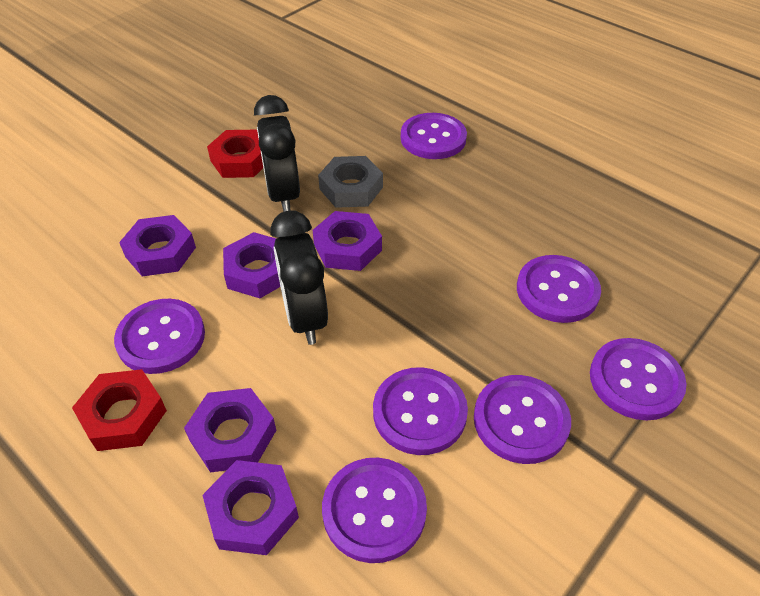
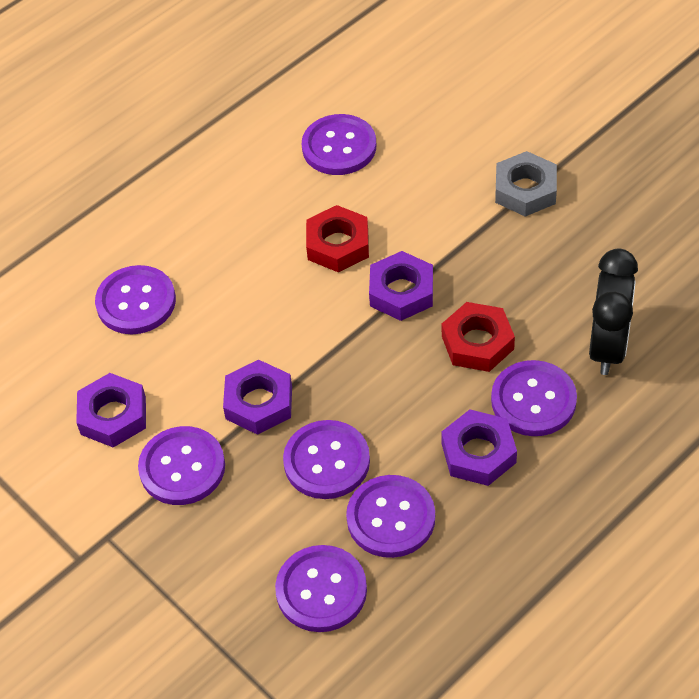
black clock: [254,95,300,212] [271,210,328,345] = 2 -> [589,249,638,375] = 1
purple nut: [119,215,196,276] [184,388,276,472] [202,460,299,555] [223,232,280,298] [313,211,382,271] = 5 -> [76,373,146,447] [223,360,292,435] [369,251,433,321] [441,409,517,486] = 4

